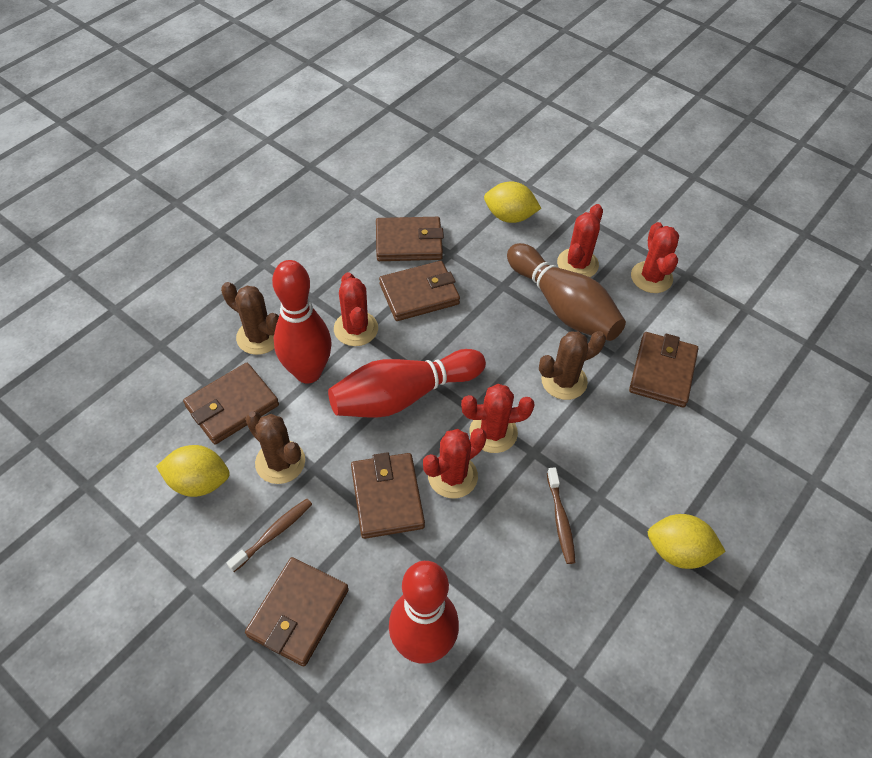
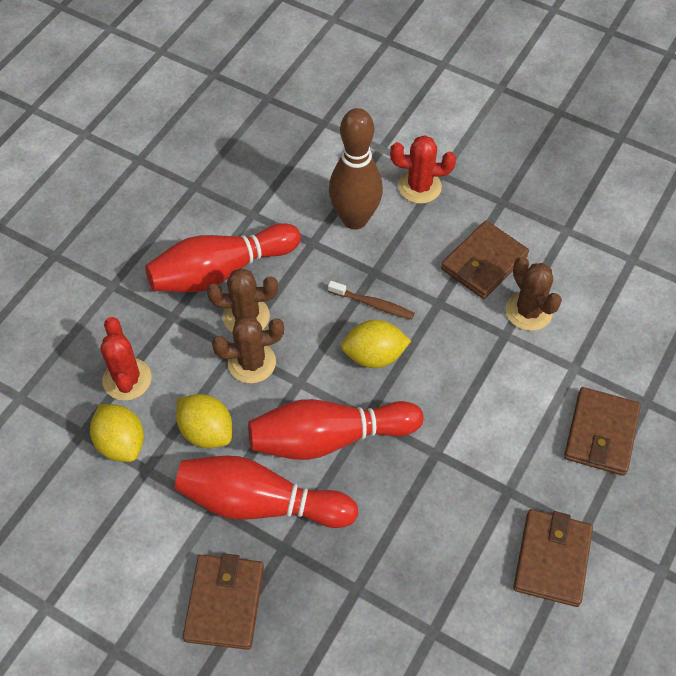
brown toothbrush: [227,499,312,572] [547,467,576,564] = 2 -> [328,281,415,319] = 1
brown wallet: [183,363,279,444] [245,557,349,666] [351,452,425,539] [376,217,444,261] [379,261,460,321] [629,332,698,408] = 6 -> [183,553,264,650] [441,220,529,299] [513,509,593,607] [564,387,641,476] = 4
red cactus: [334,272,378,346] [423,428,487,498] [461,384,535,453] [557,204,603,277] [631,222,679,293] = 5 -> [100,317,152,401] [390,135,456,204] = 2

